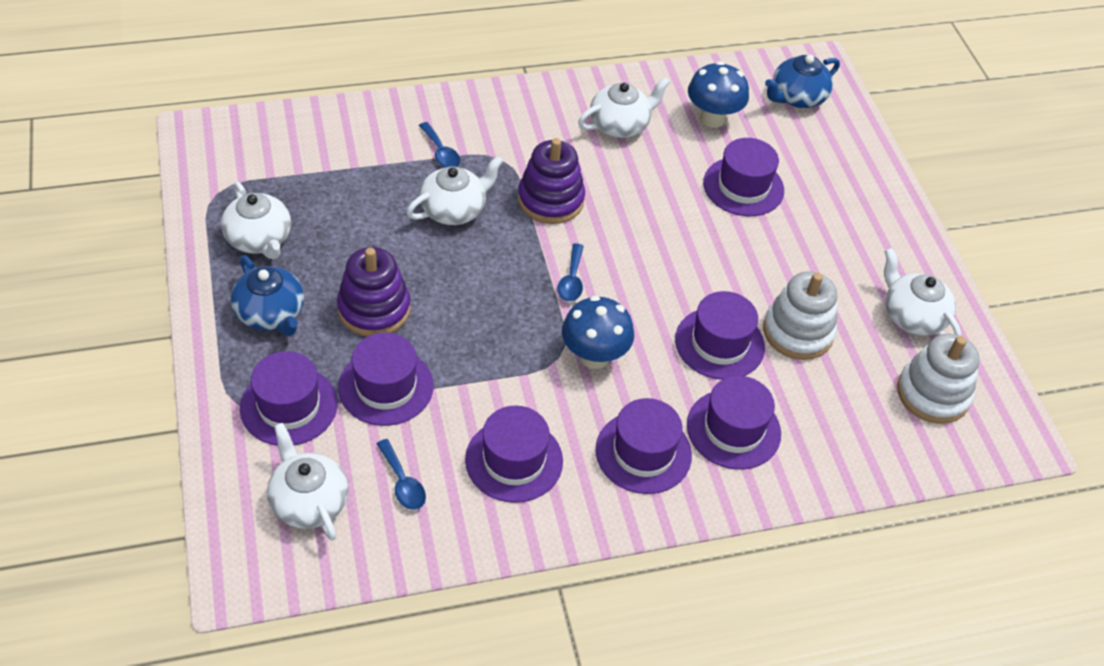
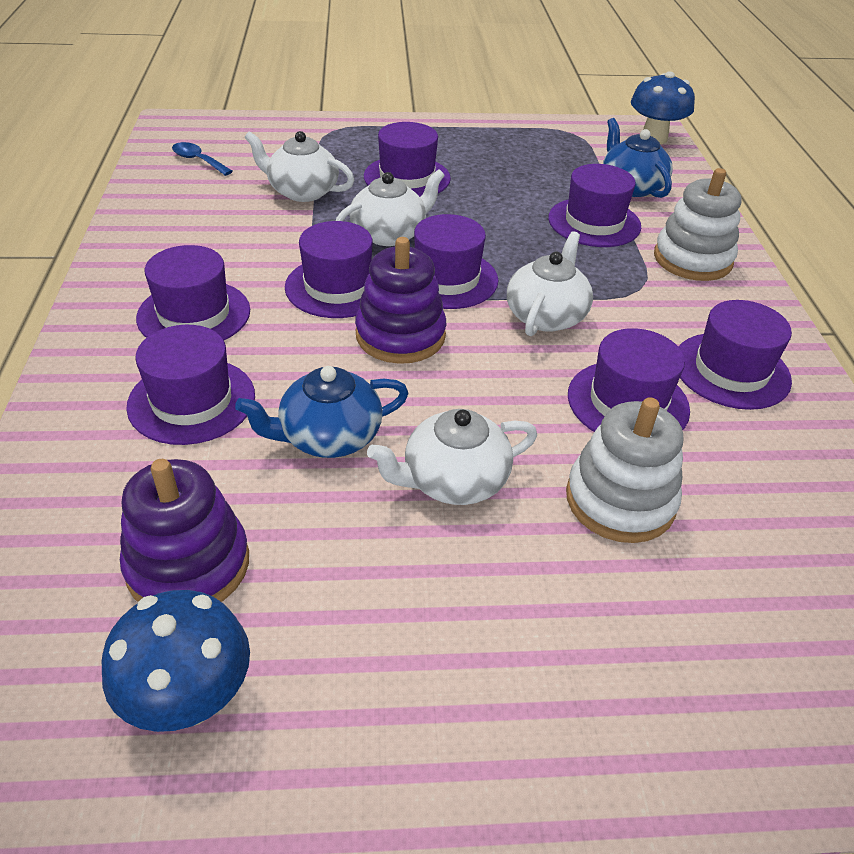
blue spoon: [377,439,426,510] [419,122,460,168] [557,244,584,302] = 3 -> [172,142,233,176] = 1
purple hat: [240,351,338,446] [338,333,434,426] [465,405,563,503] [596,398,692,494] [675,291,765,380] [687,376,781,470] [703,138,784,216] = 7 -> [126,325,255,445] [136,245,250,340] [285,221,373,318] [364,122,451,197] [414,214,498,309] [548,164,641,247] [568,328,690,432] [678,300,792,410] = 8
white teapot: [221,182,291,260] [267,423,349,541] [407,156,503,225] [578,77,671,138] [884,248,961,336] = 5 -> [244,131,354,202] [336,169,445,246] [367,409,537,505] [507,231,593,336] = 4

